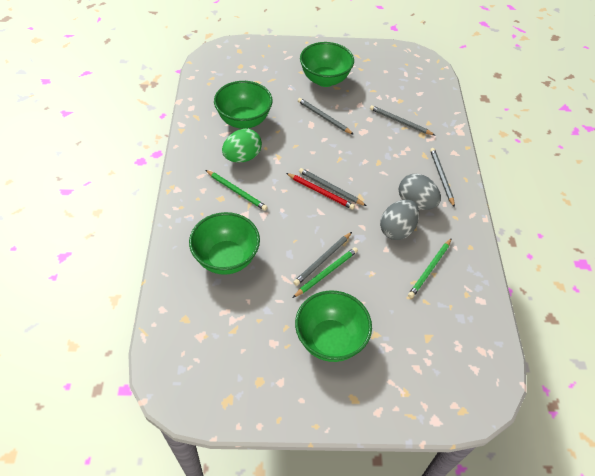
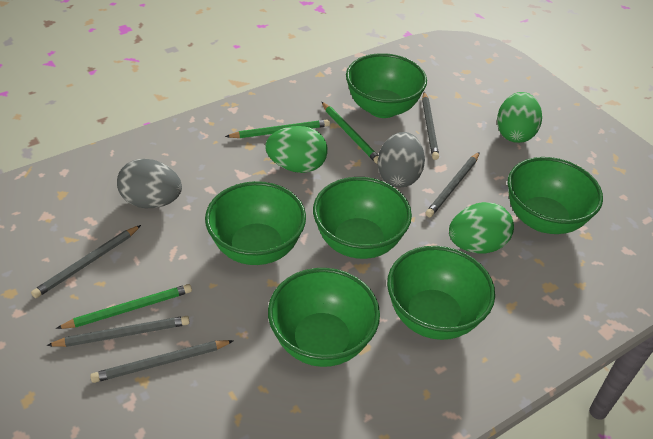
green bowl: [189,212,260,275] [214,81,273,129] [295,290,372,362] [300,42,354,87] = 4 -> [205,181,306,265] [268,268,380,367] [313,177,412,259] [346,53,427,118] [387,246,495,340] [508,157,603,234] = 6
green egg: [222,129,262,162] = 1 -> [265,126,327,173] [449,202,514,254] [497,92,542,143] = 3
red pencil: [286,173,355,209] = 1 -> none = 0

